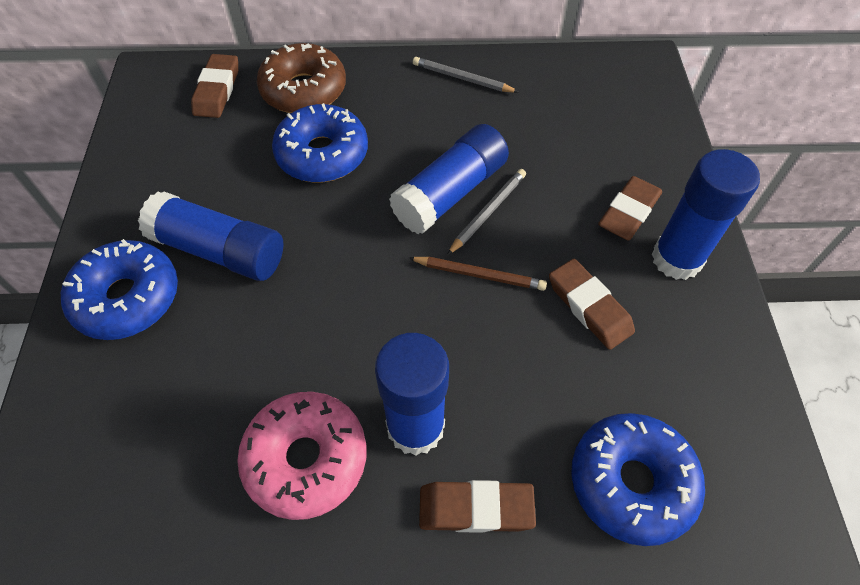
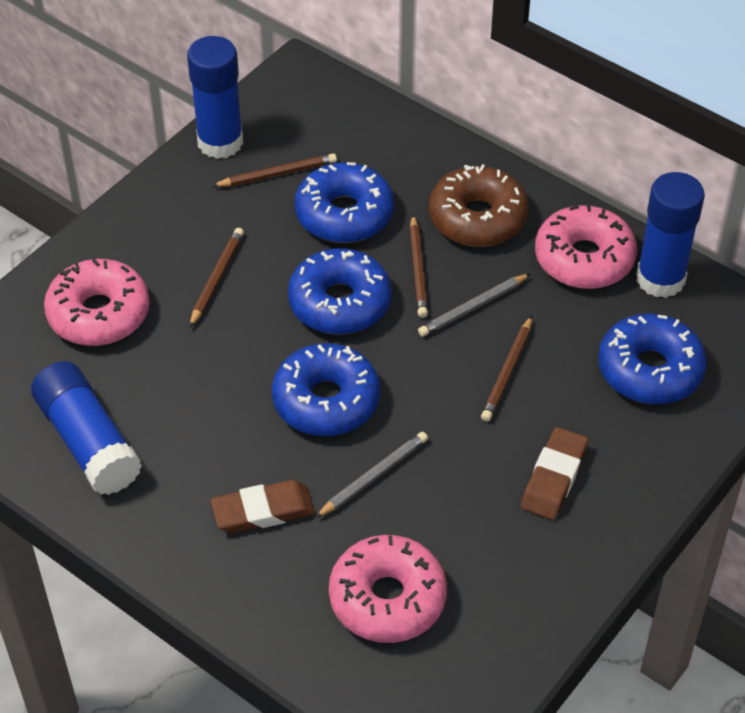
blue donut: [61,239,178,340] [272,103,368,183] [571,413,705,546] = 3 -> [272,343,380,436] [288,248,392,335] [294,162,394,243] [598,314,707,404] = 4
blue glue stick: [138,191,284,281] [375,333,449,456] [389,124,509,234] [651,149,760,280] = 4 -> [31,361,142,495] [187,36,243,159] [636,172,705,298] = 3
brown eraser: [191,54,238,118] [419,480,536,533] [549,259,635,350] [598,176,662,241] = 4 -> [211,480,315,533] [521,427,589,520] = 2
brown pencil: [409,257,547,291] = 1 -> [189,228,244,328] [212,153,337,187] [410,215,428,318] [481,316,532,422] = 4
pink donut: [237,392,367,520] = 1 -> [44,259,150,346] [329,535,447,643] [535,204,637,289] = 3

